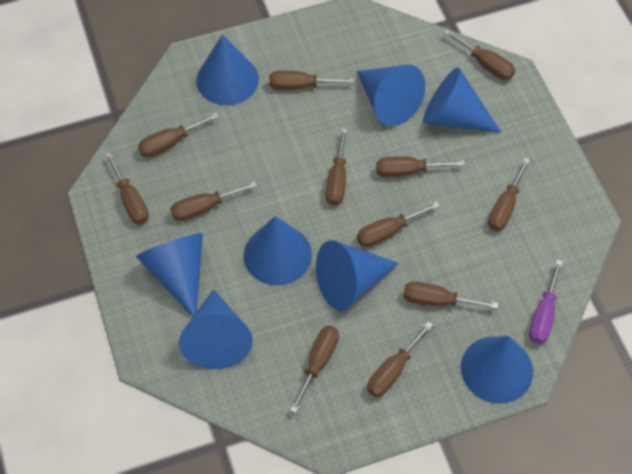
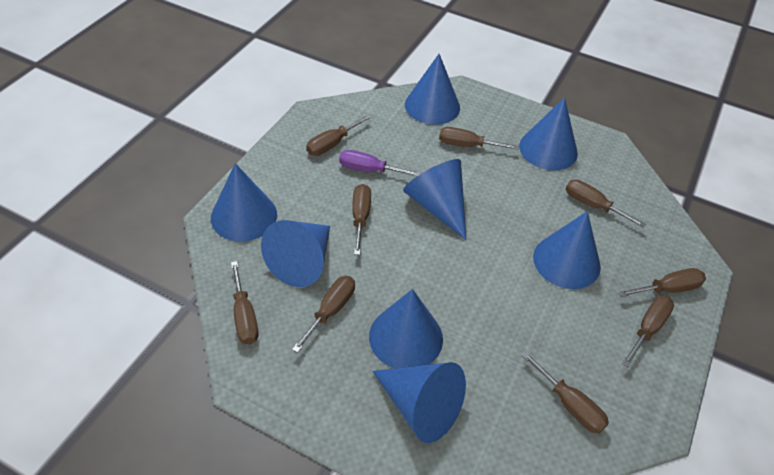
brown screwdriver: [105,152,149,224] [138,112,219,157] [170,181,257,221] [269,71,354,90] [290,325,339,413] [326,128,347,206] [357,202,440,247] [367,321,433,397] [376,156,465,177] [403,282,499,309] [444,29,515,80] [488,158,530,231] = 12 -> [231,261,259,345] [292,276,355,353] [306,114,371,156] [352,184,371,255] [439,127,519,150] [521,351,609,434] [566,180,646,228] [618,268,706,297] [622,296,674,367] = 9

